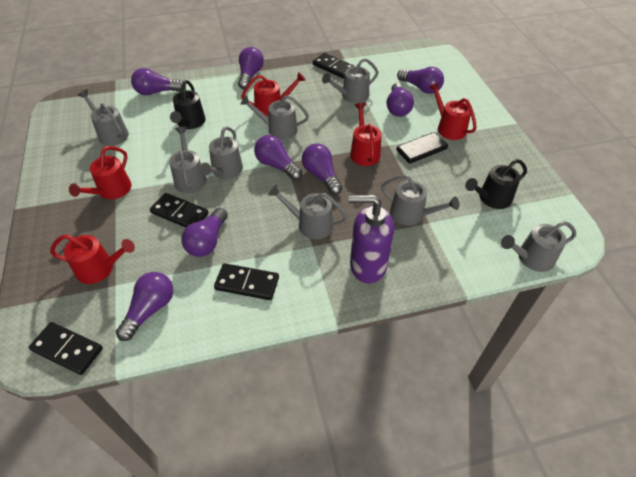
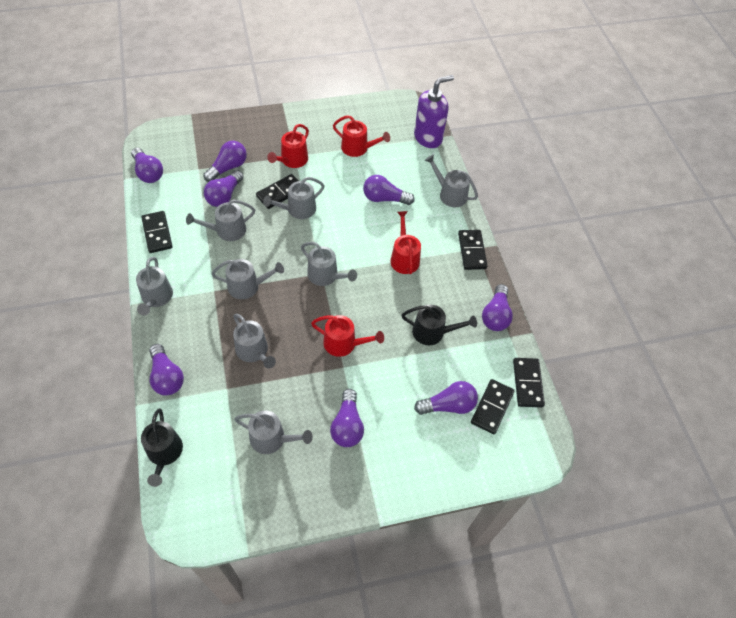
red watering can: [50,234,135,284] [69,146,132,199] [241,72,306,118] [350,103,382,166] [429,82,477,140] = 5 -> [267,124,309,168] [311,315,384,357] [333,115,390,157] [390,211,421,274] = 4

